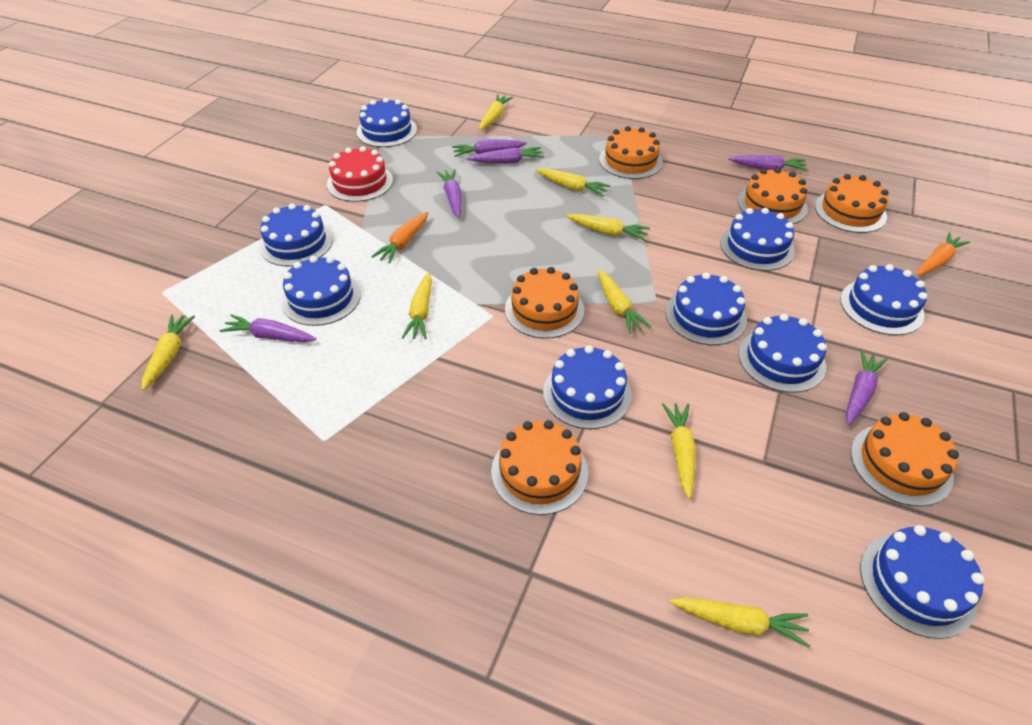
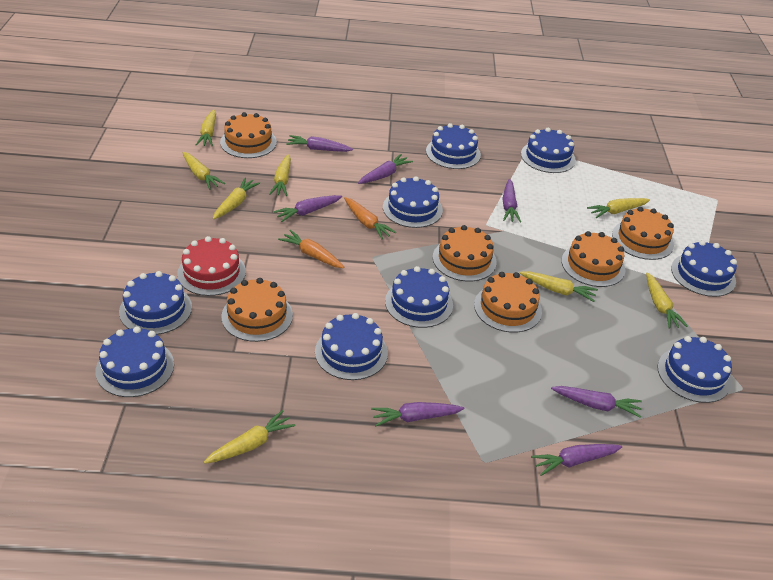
purple carrot: [220,314,316,342] [436,169,462,217] [452,139,527,157] [468,147,544,164] [728,155,808,171] [846,350,887,425] = 6 -> [273,195,342,222] [286,135,353,152] [358,154,413,184] [371,402,464,426] [502,179,521,223] [531,444,622,476] [551,386,642,418] = 7

